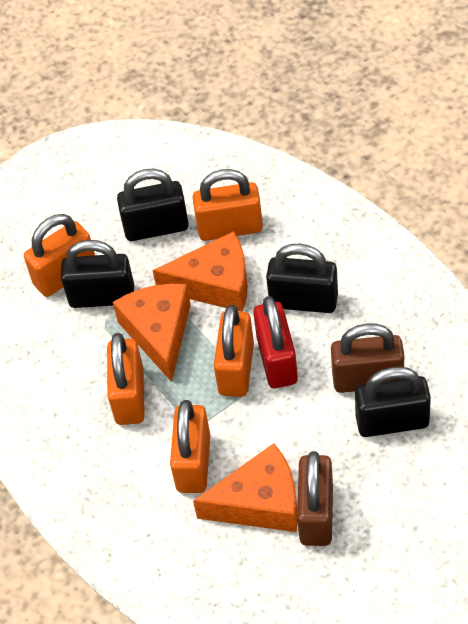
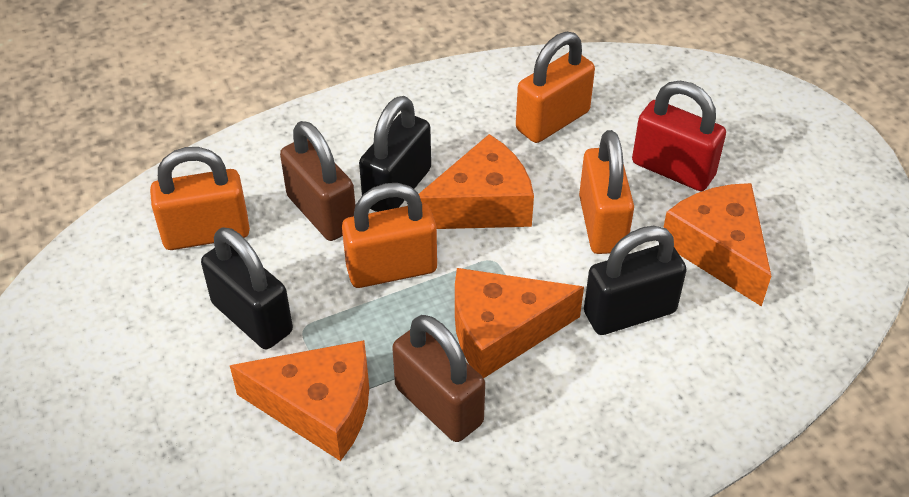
black padlock: [61,240,134,308] [117,169,189,241] [266,244,338,313] [355,367,431,437] = 4 -> [201,227,293,349] [359,96,431,212] [584,226,687,335] = 3
orange cheese: [113,284,191,382] [152,231,248,312] [193,443,298,532] = 3 -> [230,340,369,461] [419,134,534,229] [455,268,584,379] [663,183,771,307] = 4
orange padlock: [24,214,95,297] [107,333,145,425] [170,400,210,493] [192,169,263,241] [214,305,254,397] = 5 -> [150,147,250,250] [342,183,437,288] [516,32,595,143] [579,130,634,254] = 4

